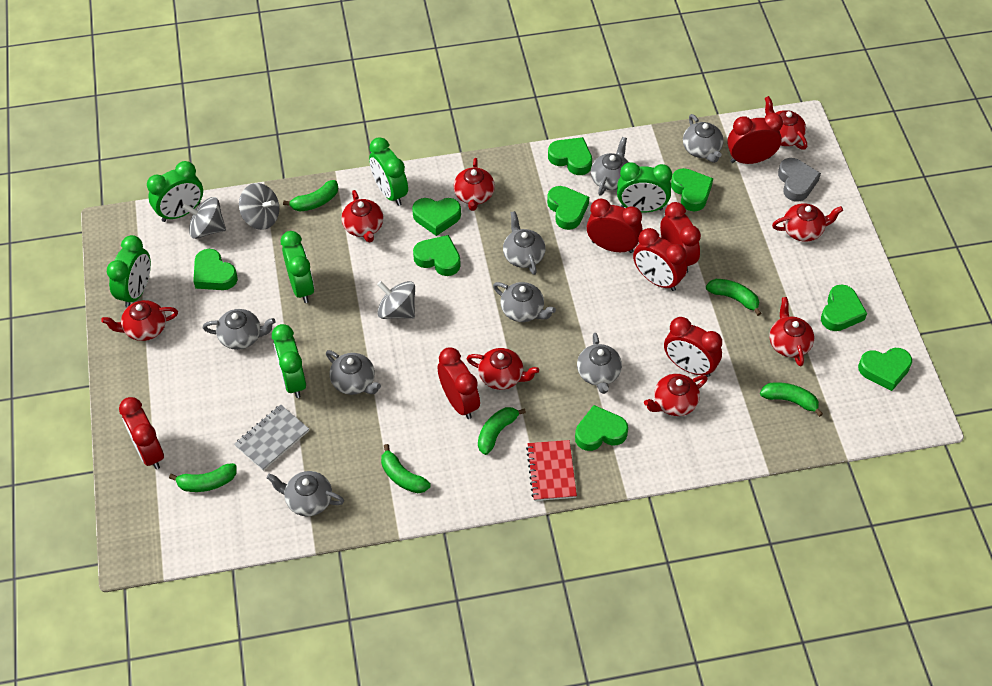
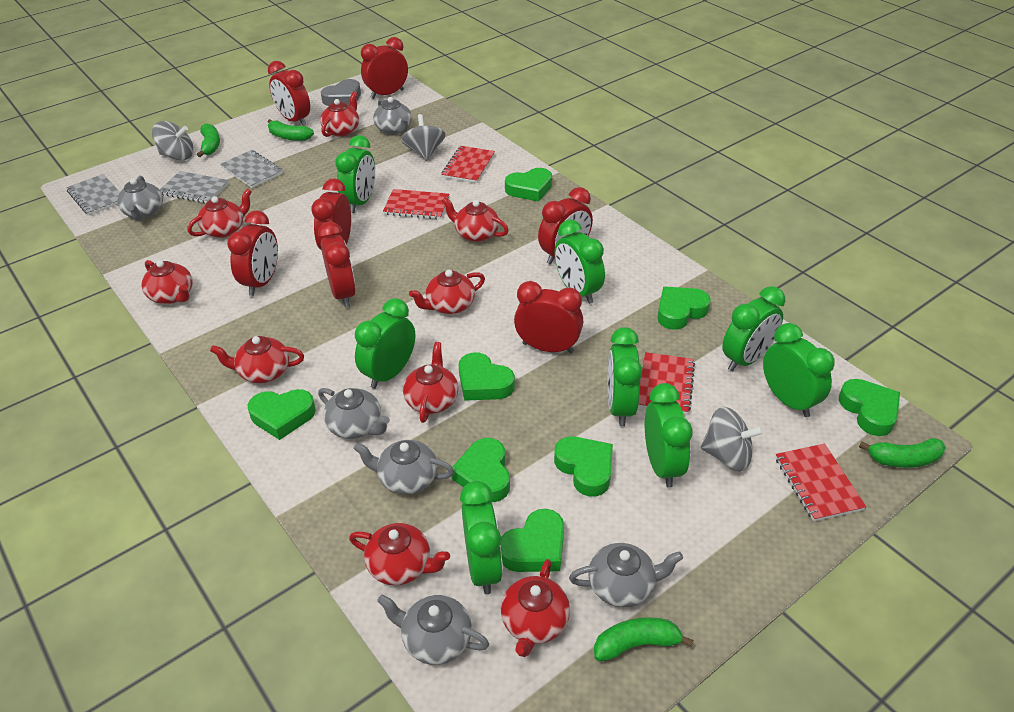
green banana: [169,463,237,492] [283,180,338,212] [381,444,430,493] [478,407,526,455] [706,279,762,316] [760,382,823,417] = 6 -> [197,123,220,157] [268,119,314,141] [594,617,693,661] [859,438,946,468] = 4
green clock: [107,235,151,308] [147,161,203,222] [272,324,306,398] [281,231,314,303] [369,137,408,206] [617,162,672,212] = 6 -> [335,135,375,213] [355,298,415,389] [460,481,503,594] [555,220,605,304] [607,327,642,426] [645,383,693,488] [722,286,785,371] [763,323,835,417] = 8
green heart: [193,249,238,290] [412,198,461,236] [413,235,461,276] [547,186,589,230] [548,137,592,175] [575,405,628,451] [671,168,713,212] [821,284,867,331] [858,348,912,391] = 9 -> [248,389,316,440] [451,438,510,502] [459,352,515,401] [500,509,564,572] [505,168,552,202] [554,436,613,497] [657,287,711,330] [839,379,900,436] = 8
grey notebook: [234,404,309,471] = 1 -> [66,174,120,215] [160,171,229,204] [220,150,283,188] = 3
grey teapot: [203,309,276,350] [267,471,344,516] [326,350,381,395] [493,282,556,322] [503,211,545,275] [577,333,622,394] [591,137,629,196] [683,114,724,163] = 8 -> [117,176,163,221] [318,388,390,439] [353,440,454,495] [373,97,412,134] [377,594,489,665] [569,543,683,607] = 6
red notebook: [526,440,577,501] = 1 -> [383,189,449,220] [441,146,495,183] [638,352,695,415] [775,444,866,521] = 4
red teapot: [101,300,178,341] [341,190,384,243] [453,158,495,211] [467,348,539,390] [644,374,708,416] [765,96,807,150] [769,297,814,366] [772,203,843,242] = 8 -> [141,260,193,304] [187,189,252,238] [210,336,304,383] [320,91,359,137] [349,523,450,585] [403,342,458,423] [409,270,485,314] [442,197,509,242] [501,559,570,657] = 9

